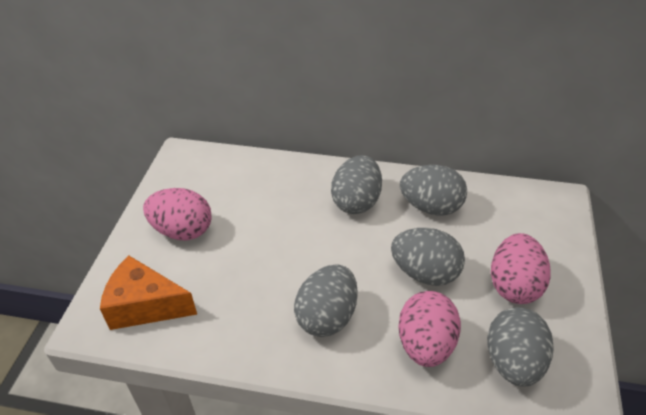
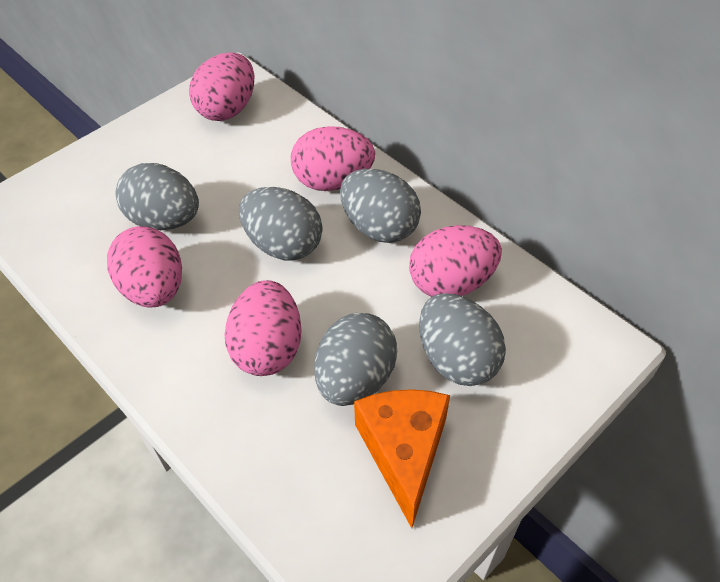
pink egg: [143,188,212,240] [398,291,461,367] [491,233,551,304] = 3 -> [107,226,182,308] [189,53,255,121] [224,280,302,376] [291,126,375,191] [409,225,502,297] = 5

